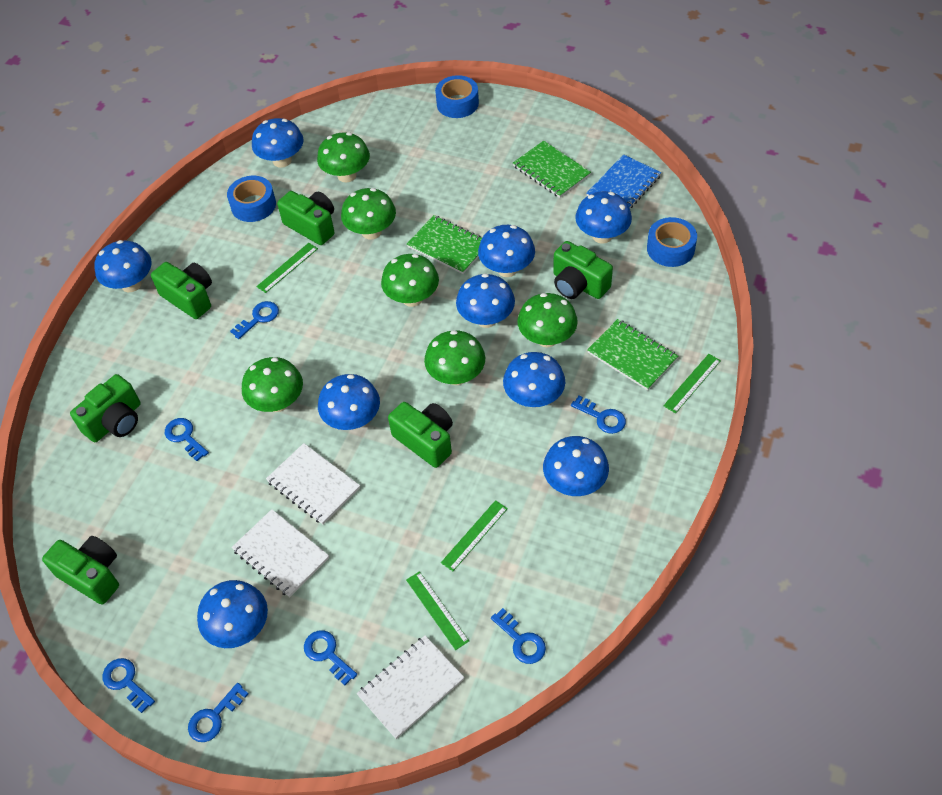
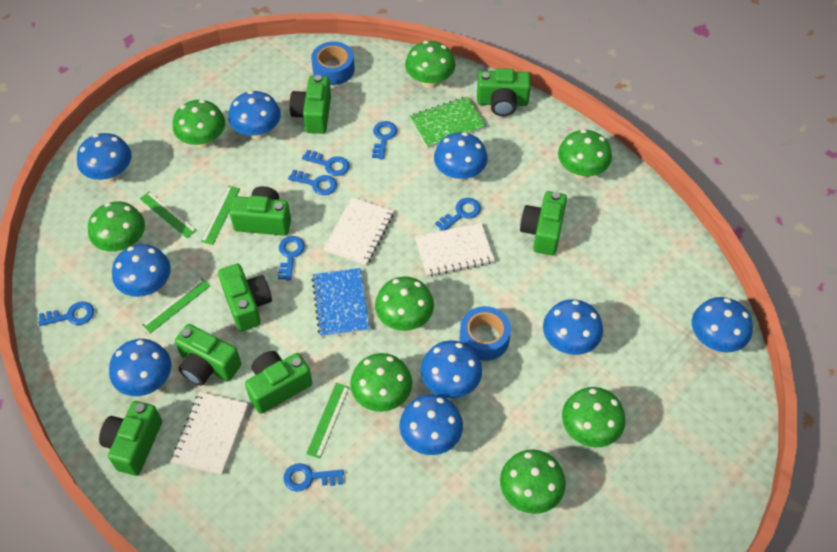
blue tape: [227,176,276,222] [435,75,479,118] [647,217,697,267] = 3 -> [311,42,355,85] [460,306,511,361] = 2
green camera: [42,536,119,604] [70,374,141,442] [151,262,212,319] [277,191,334,245] [388,402,453,468] [553,241,613,299] = 6 -> [99,401,162,476] [175,324,241,386] [218,264,272,331] [229,186,291,236] [245,351,312,414] [290,75,331,134] [477,68,531,116] [520,191,567,255] = 8
green mushroom: [242,357,303,412] [317,132,370,182] [341,188,396,239] [381,254,439,307] [424,330,485,385] [517,293,578,347] = 6 -> [88,202,145,252] [173,100,225,148] [350,353,412,412] [375,277,434,331] [405,41,456,88] [500,450,566,514] [558,130,612,179] [562,387,626,447] = 8
green notebook: [407,215,482,274] [513,141,591,198] [587,319,678,391] = 3 -> [410,97,486,148] = 1

